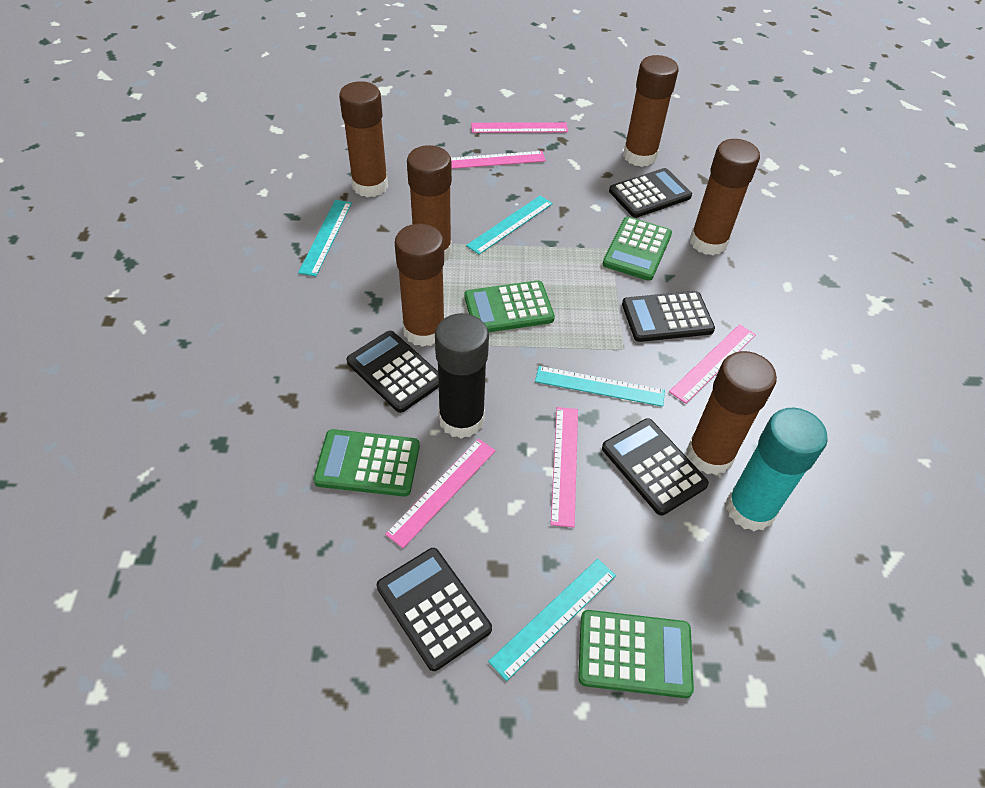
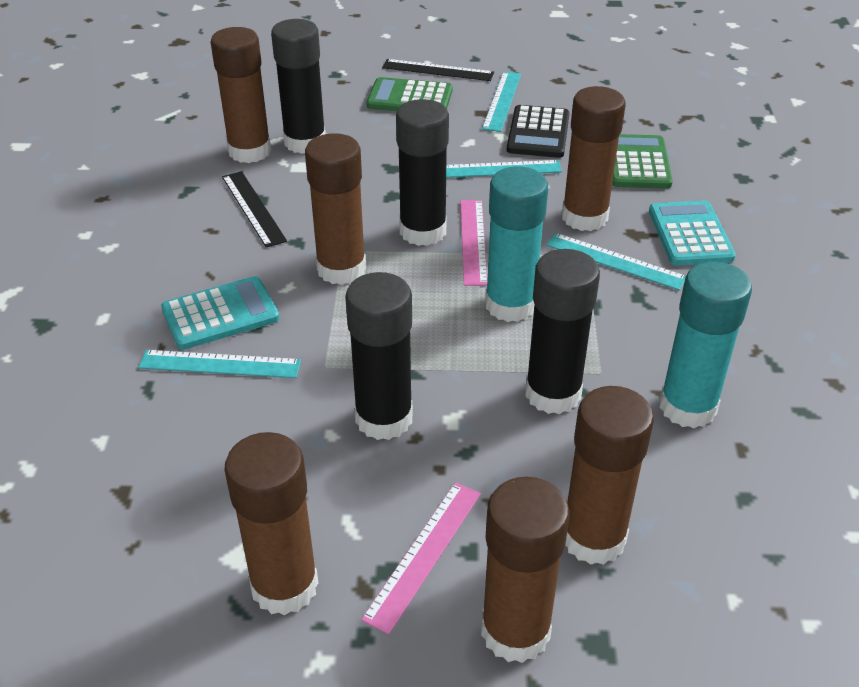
black calculator: [347,331,439,413] [377,548,492,671] [602,418,709,516] [609,168,692,218] [622,291,715,342] = 5 -> [507,105,570,158] = 1
black glue stick: [435,313,489,439] = 1 -> [271,19,326,154] [345,272,413,440] [396,99,449,246] [525,249,600,414] = 4
black ruler: none = 0 -> [222,171,287,248] [382,59,494,81] = 2
green calculator: [313,429,420,497] [465,280,555,332] [578,610,694,698] [603,217,672,281] = 4 -> [367,77,452,111] [612,134,673,189] = 2
pink ruler: [385,439,496,548] [451,151,546,169] [471,122,568,133] [551,407,578,527] [669,324,756,404] = 5 -> [361,482,481,634] [460,200,487,286] = 2
turquoise calculator: none = 0 -> [161,276,280,350] [649,200,736,265] = 2
turquoise glue stick: [726,408,828,531] = 1 -> [485,166,548,322] [660,261,752,428] = 2

